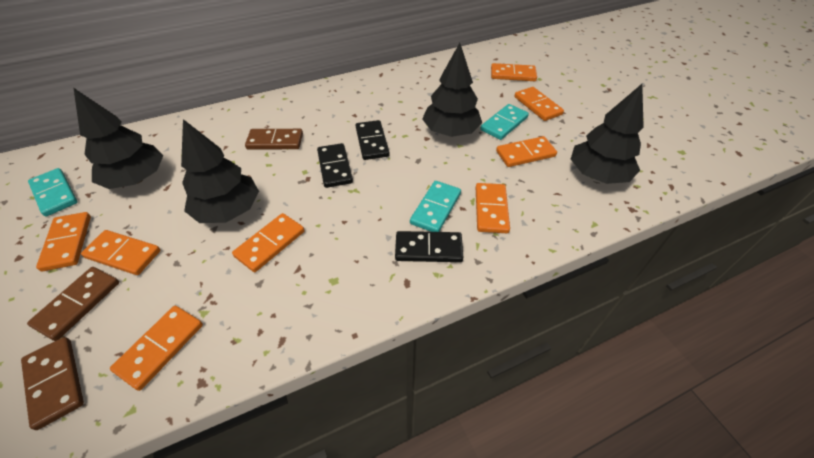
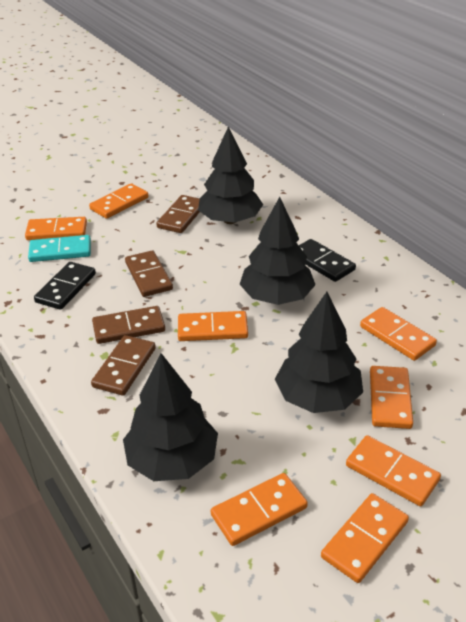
black domino: [317,143,353,188] [355,120,390,160] [395,231,463,262] = 3 -> [34,262,96,310] [299,239,356,282] = 2
brown domino: [21,337,84,430] [27,267,119,341] [245,129,303,150] = 3 -> [91,335,156,396] [92,306,165,344] [125,250,173,297] [156,195,200,233] = 4
turquoise domino: [28,168,78,217] [410,181,461,232] [480,104,529,140] = 3 -> [28,235,91,262] = 1

